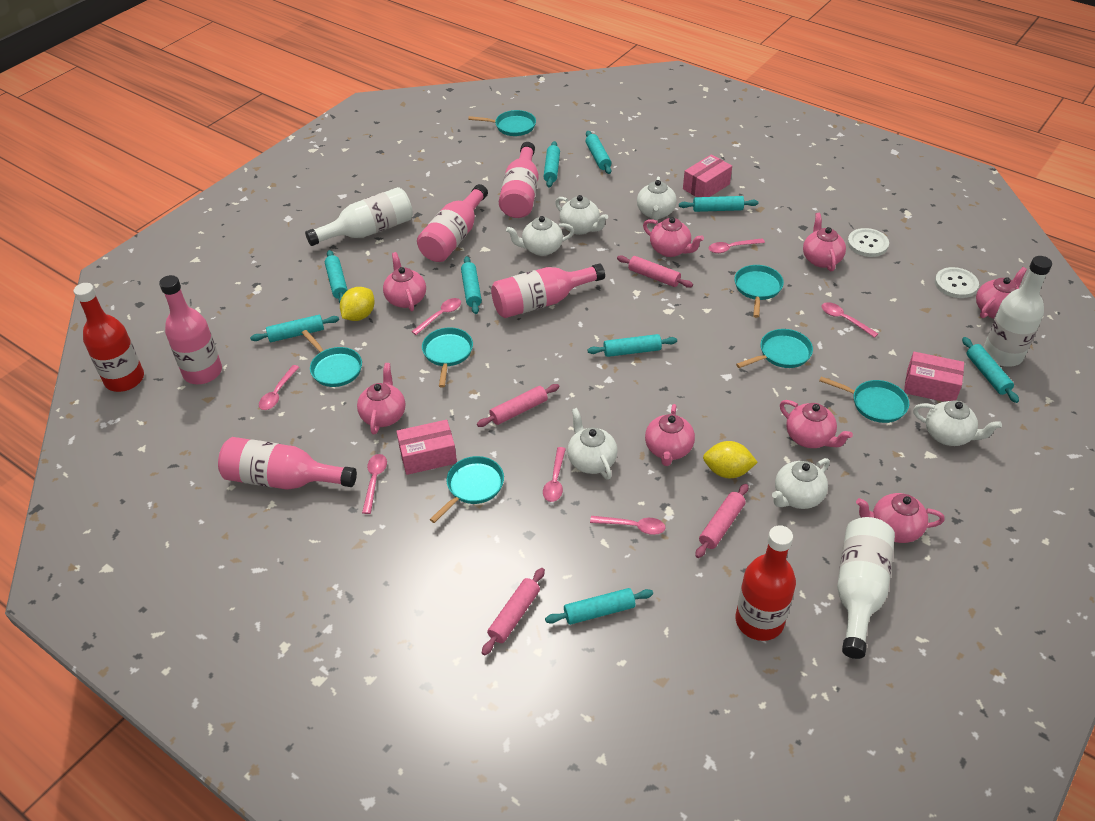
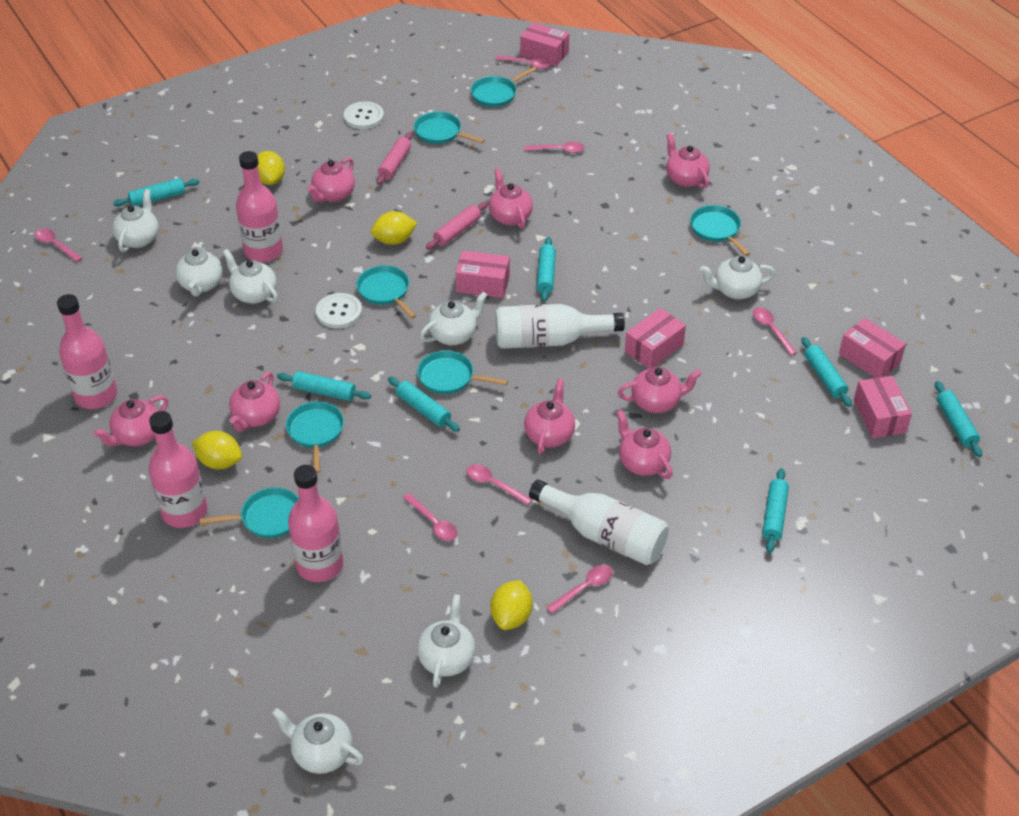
pink bottle: [159,275,222,384] [218,437,357,489] [417,184,488,262] [491,264,605,318] [499,142,539,218] = 5 -> [57,294,117,409] [149,411,208,528] [236,151,283,262] [288,465,343,582] = 4
pink box: [396,420,457,475] [683,154,732,197] [904,352,964,402] = 3 -> [455,251,510,298] [520,22,569,66] [625,308,686,369] [839,318,906,378] [854,376,912,438] = 5
pink rolling pin: [477,384,559,427] [482,568,545,655] [617,255,693,288] [695,484,748,558] = 4 -> [377,132,412,185] [426,202,488,250] = 2
red bottle: [74,283,144,392] [736,525,796,641] = 2 -> none = 0
turquoise rolling pin: [250,315,339,342] [325,250,347,303] [461,256,482,314] [543,141,560,188] [545,588,653,625] [586,131,612,174] [588,334,677,357] [679,196,758,212] [962,337,1019,403] = 9 -> [113,178,200,206] [277,371,371,401] [388,377,460,432] [537,237,556,302] [762,468,789,553] [801,337,852,407] [935,381,982,457] = 7
white bottle: [305,187,413,246] [837,517,895,659] [983,256,1052,367] = 3 -> [495,304,625,349] [529,480,669,565] = 2
white teapot: [506,216,574,256] [555,195,608,235] [567,408,617,480] [637,177,677,221] [772,458,830,509] [913,401,1002,446] = 6 -> [112,189,159,252] [176,242,223,296] [223,249,278,304] [272,708,364,774] [417,594,476,688] [420,292,487,345] [700,256,775,299] = 7
yellow lemon: [340,287,375,321] [703,441,758,478] = 2 -> [192,431,242,470] [257,151,285,185] [371,211,417,245] [490,580,533,630] = 4

